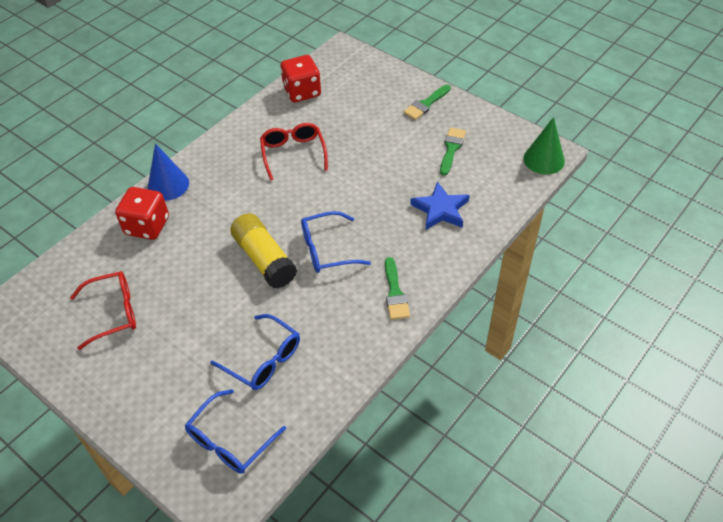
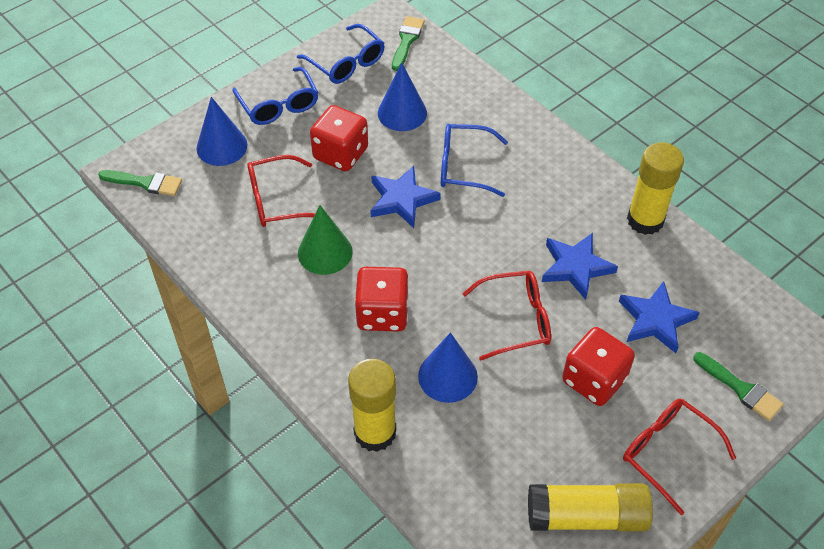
blue cone: [148,143,189,200] = 1 -> [196,97,247,166] [378,63,427,131] [418,333,478,403] = 3
blue star: [410,181,469,230] = 1 -> [370,166,441,228] [542,233,618,300] [619,281,700,353] = 3
red dice: [115,187,169,240] [280,55,321,102] = 2 -> [310,105,368,171] [355,267,409,332] [562,327,635,406] = 3
red glasses: [70,271,136,350] [260,123,328,181] = 2 -> [248,155,315,227] [462,271,551,361] [623,398,736,515] = 3
yellow glue stick: [230,213,297,289] = 1 -> [348,359,396,452] [528,483,653,531] [627,142,684,235] = 3

